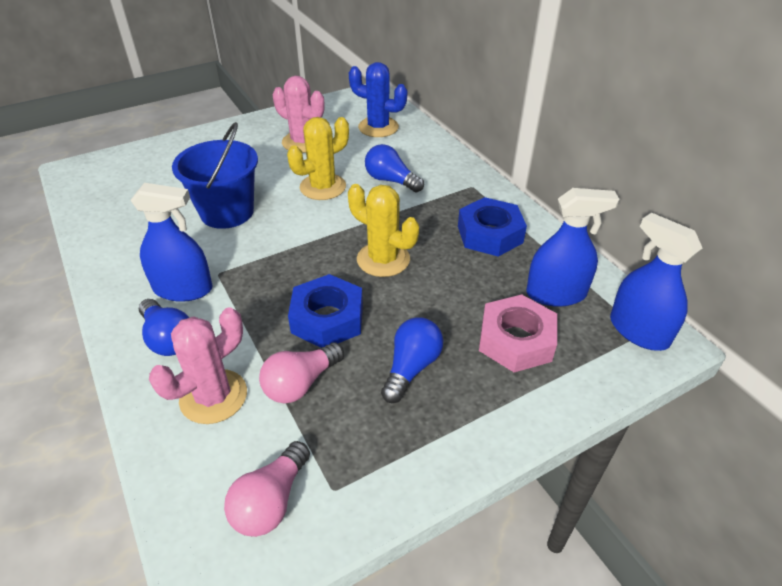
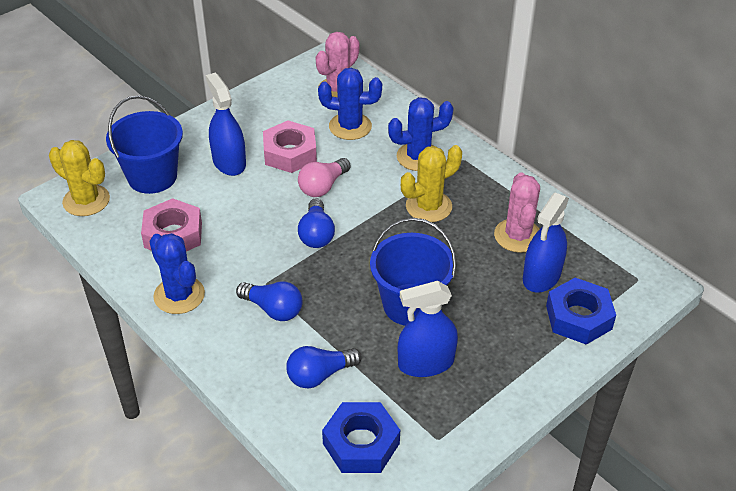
blue bucket: [172,122,258,229] = 1 -> [106,95,183,194] [370,218,457,326] = 2
blue cactus: [349,62,407,137] = 1 -> [149,233,205,314] [318,68,382,140] [388,97,454,171] = 3
pink light bulb: [224,441,310,537] [259,343,344,403] = 2 -> [298,158,351,197] = 1
pink nut: [479,295,557,372] = 1 -> [141,198,202,251] [263,121,317,173] = 2

